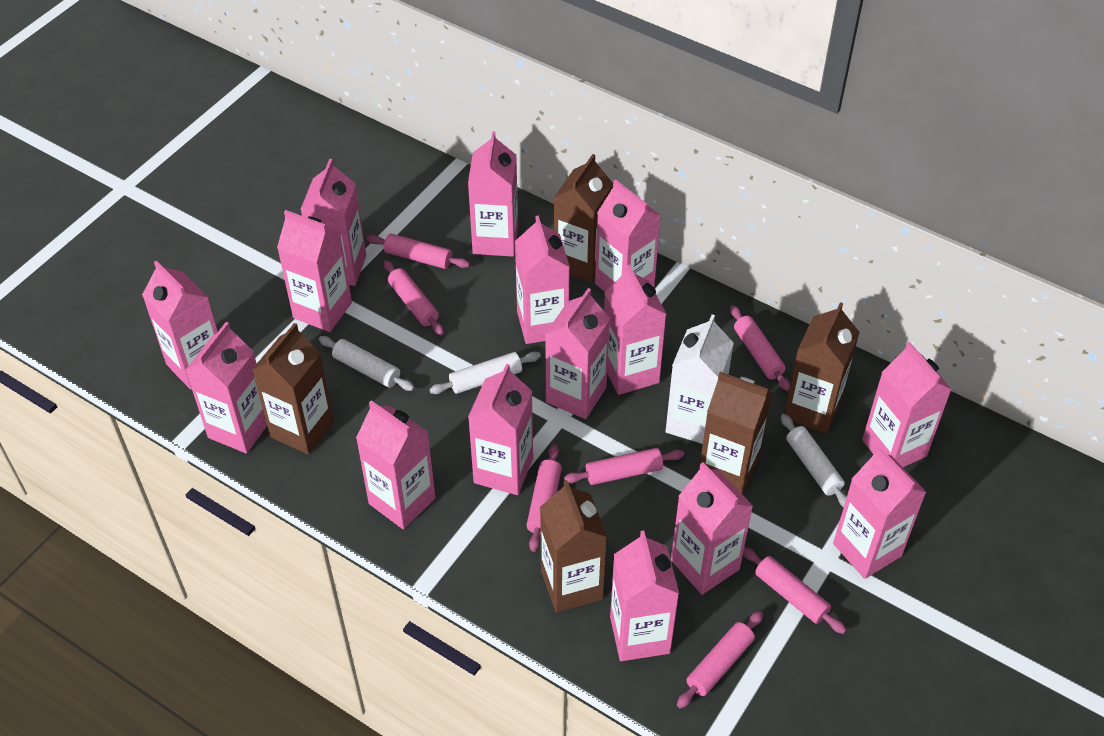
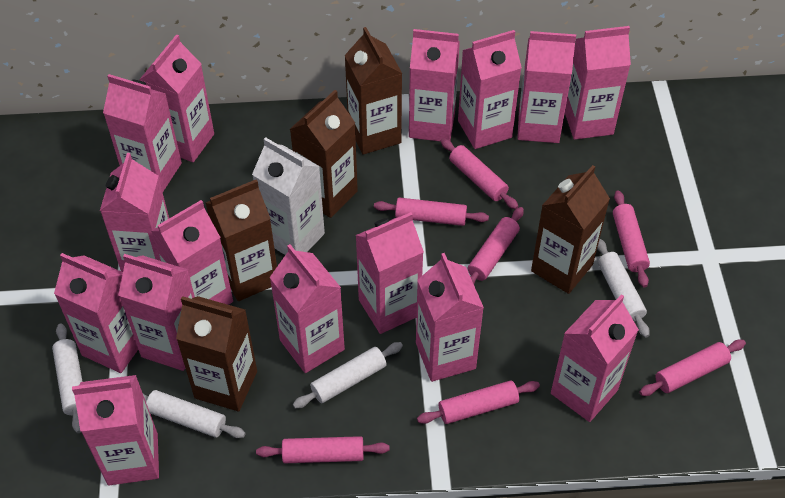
white rolling pin: [319,336,415,391] [429,352,541,394] [781,414,847,507] = 3 -> [52,324,83,433] [143,390,246,438] [293,342,403,409] [597,239,650,338] = 4

